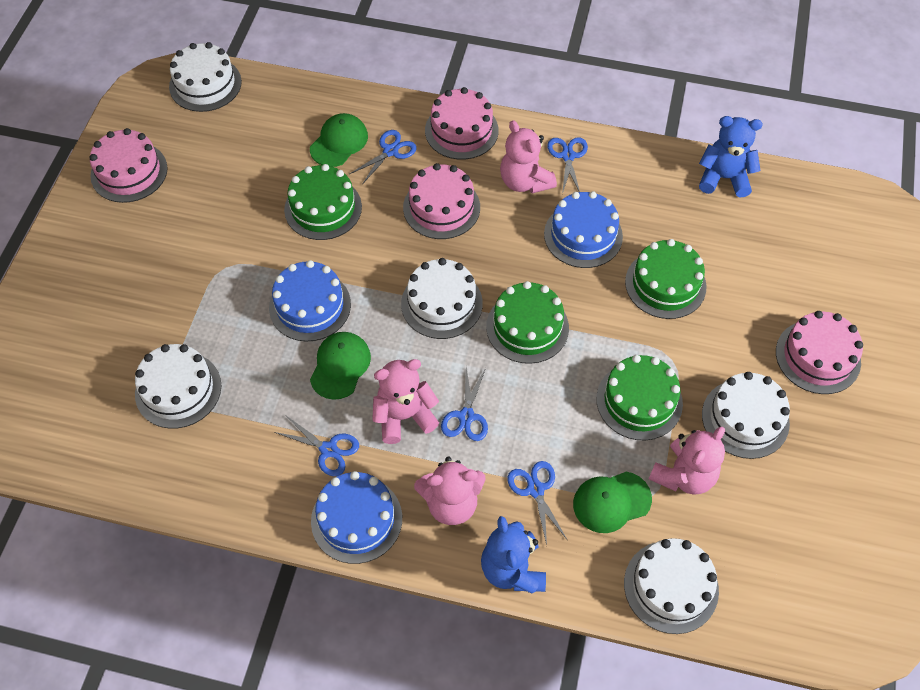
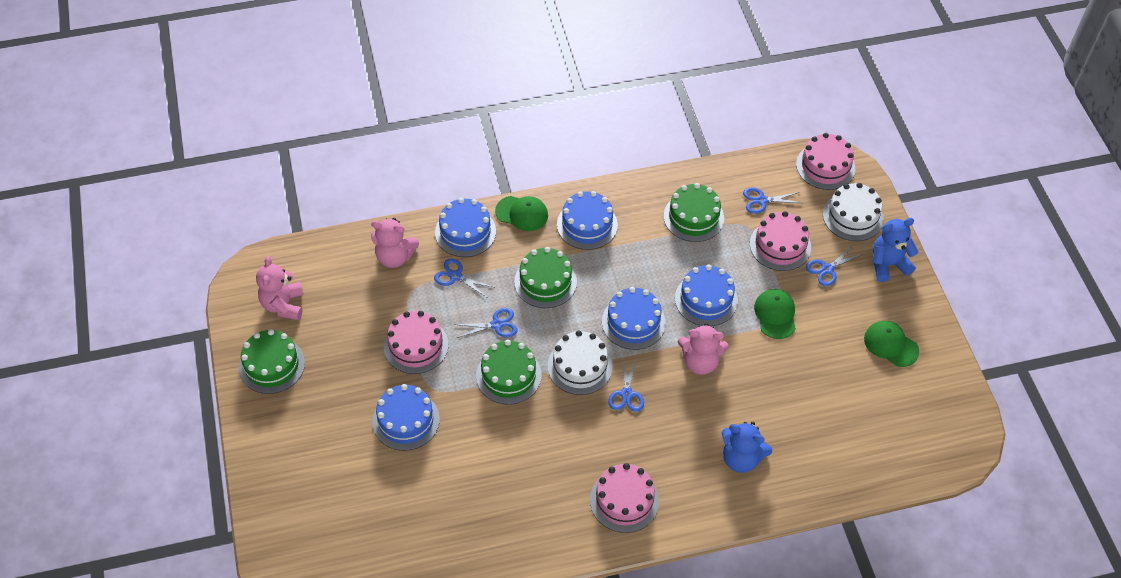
blue cake: [269,260,351,341] [311,471,402,564] [544,191,623,268] = 3 -> [372,384,440,451] [435,198,496,257] [557,191,618,250] [602,287,666,350] [675,264,738,326] = 5
pink teddy bear: [372,359,439,444] [414,456,486,525] [500,120,557,194] [649,427,725,495] = 4 -> [256,256,304,320] [371,218,419,268] [678,323,729,375] = 3
white cake: [135,344,221,429] [169,42,242,112] [401,258,483,339] [624,538,719,634] [702,372,790,459] = 5 -> [547,330,613,395] [823,183,884,241] = 2

